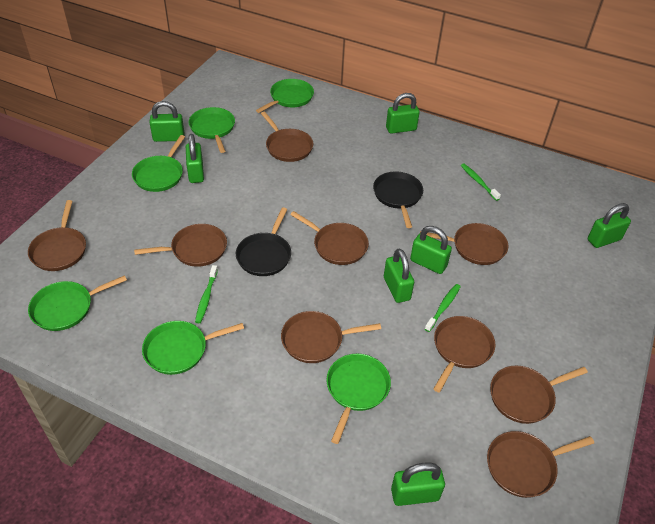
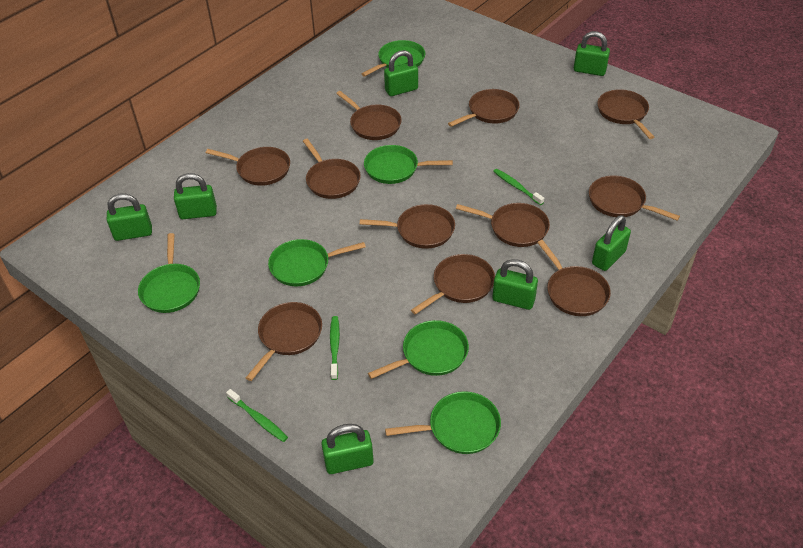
black pan: [236,207,291,276] [373,172,423,228] = 2 -> none = 0
brown pan: [28,200,86,271] [134,224,227,267] [261,112,313,162] [281,311,381,363] [290,211,369,265] [420,223,508,265] [433,316,495,393] [487,431,594,498] [490,366,588,424] = 9 -> [206,147,290,186] [246,302,322,381] [303,139,361,199] [336,91,402,140] [360,204,455,249] [411,254,495,314] [448,89,520,127] [456,203,550,247] [537,240,611,316] [589,176,680,220] [597,89,654,139] = 11

